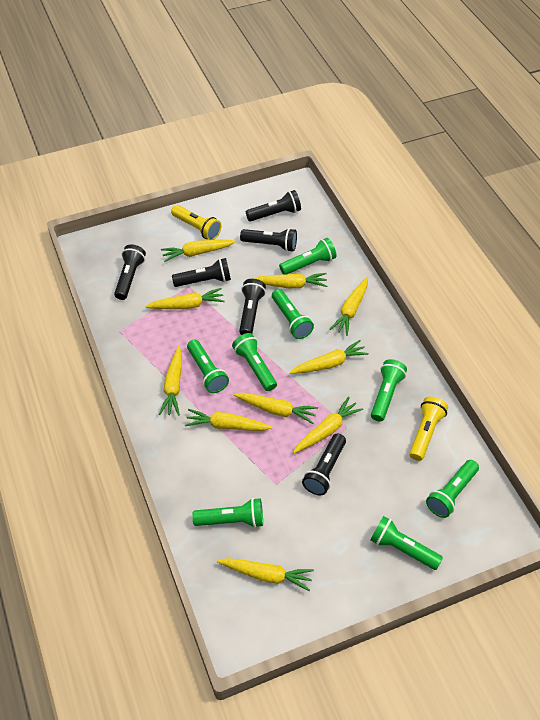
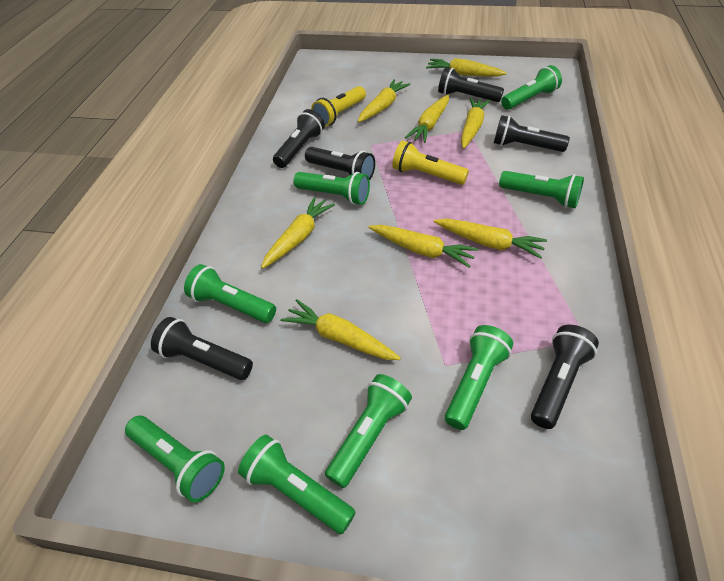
yellow carrot: [145,288,225,309] [159,346,182,416] [161,240,236,262] [185,409,272,431] [217,558,314,591] [234,393,318,424] [253,273,327,288] [290,340,369,374] [293,397,363,453] [330,277,368,336] = 10 -> [261,197,335,269] [281,299,401,360] [358,79,411,122] [368,225,478,268] [405,95,449,143] [426,58,507,77] [434,219,547,259] [461,97,491,149] = 8

